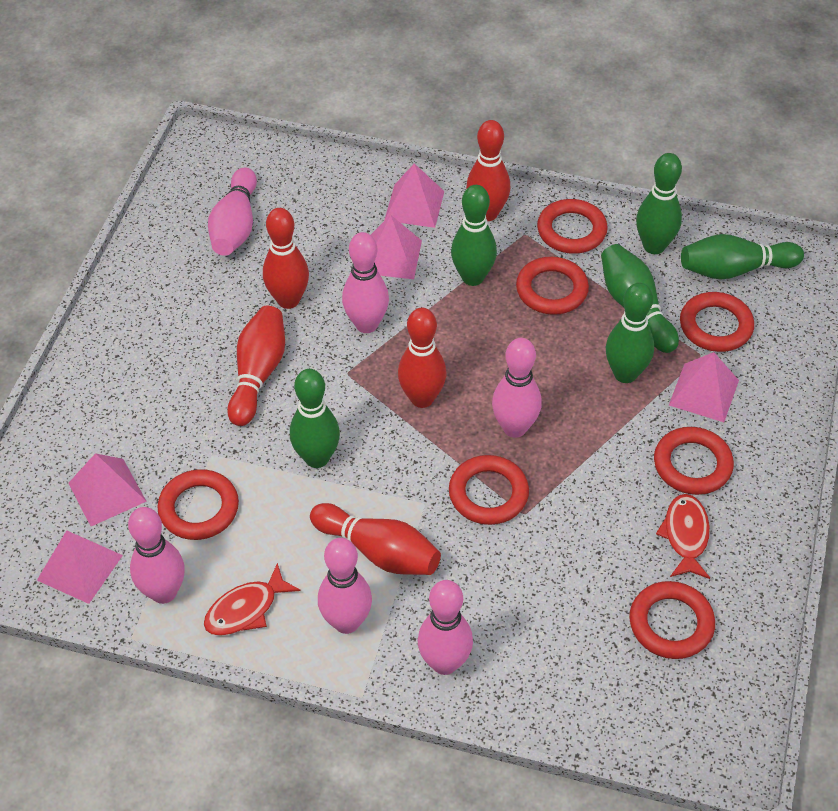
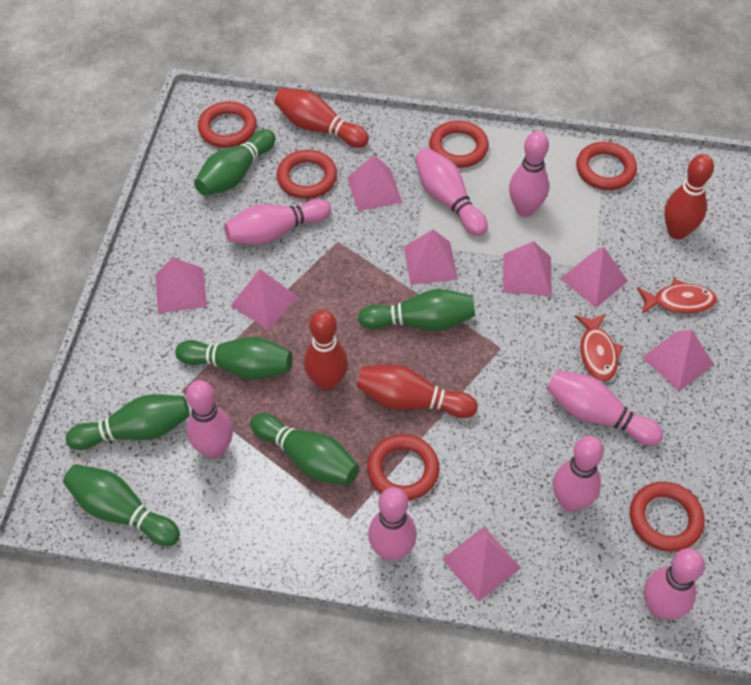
pink bowling pin: [128,507,185,604] [208,167,257,256] [318,538,372,634] [342,232,389,333] [418,580,473,675] [492,338,542,438] = 6 -> [186,380,233,458] [224,199,331,245] [368,487,417,561] [415,148,488,236] [509,131,549,217] [546,370,663,446] [553,436,604,512] [644,548,705,620] = 8
pink pyramid: [37,530,123,604] [68,453,147,526] [371,215,422,279] [384,163,445,228] [669,352,739,422] = 5 -> [155,257,207,313] [231,269,299,330] [347,155,402,211] [404,229,458,285] [442,527,521,602] [503,241,551,296] [560,247,628,308] [642,330,714,391] = 8
red bowling pin: [227,306,285,426] [263,208,309,309] [310,503,441,575] [398,308,446,408] [466,120,511,221] = 5 -> [274,88,369,148] [304,310,348,391] [356,364,477,418] [664,154,714,239] = 4
red ring: [157,469,239,540] [449,455,529,525] [516,257,589,315] [537,199,608,254] [629,581,715,659] [654,427,734,495] [680,292,754,352] = 7 -> [198,101,257,148] [276,150,337,199] [367,434,440,501] [429,120,489,168] [576,142,637,190] [630,482,705,552] = 6

